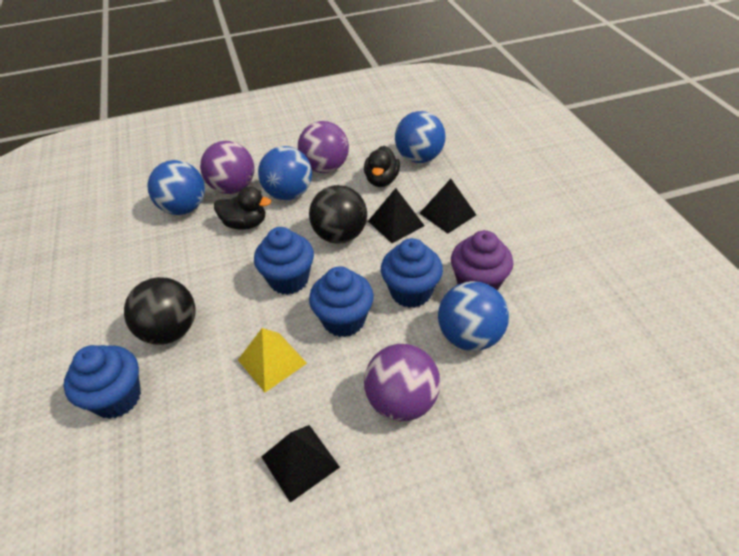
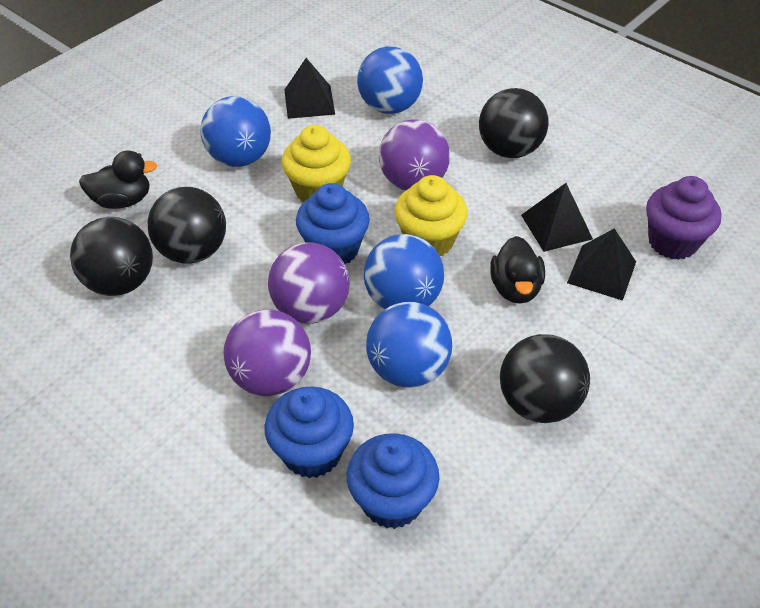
black ball: [124,277,195,345] [309,185,367,244] = 2 -> [70,217,153,296] [148,187,226,264] [479,88,549,158] [500,334,590,423] = 4
blue cupcake: [64,345,141,419] [254,227,314,295] [309,266,374,337] [381,238,443,308] = 4 -> [265,386,354,478] [296,183,370,264] [347,433,439,529] = 3
yellow cupcake: none = 0 -> [282,125,351,202] [394,175,468,256] = 2
yellow pyramid: [238,328,307,392] = 1 -> none = 0

